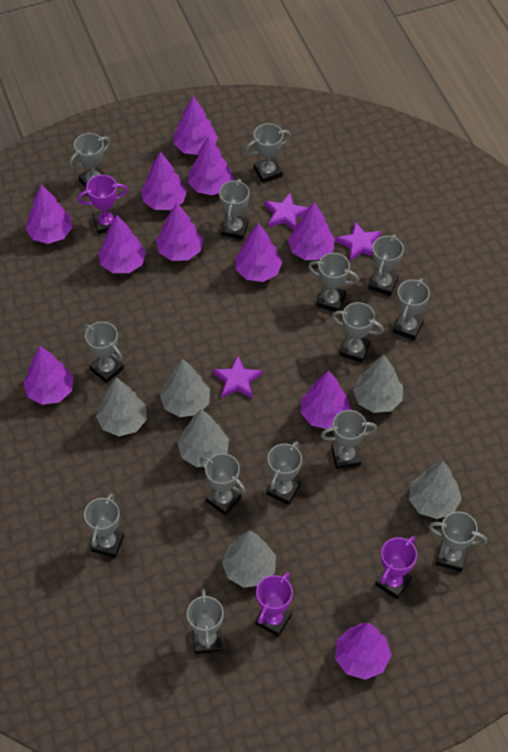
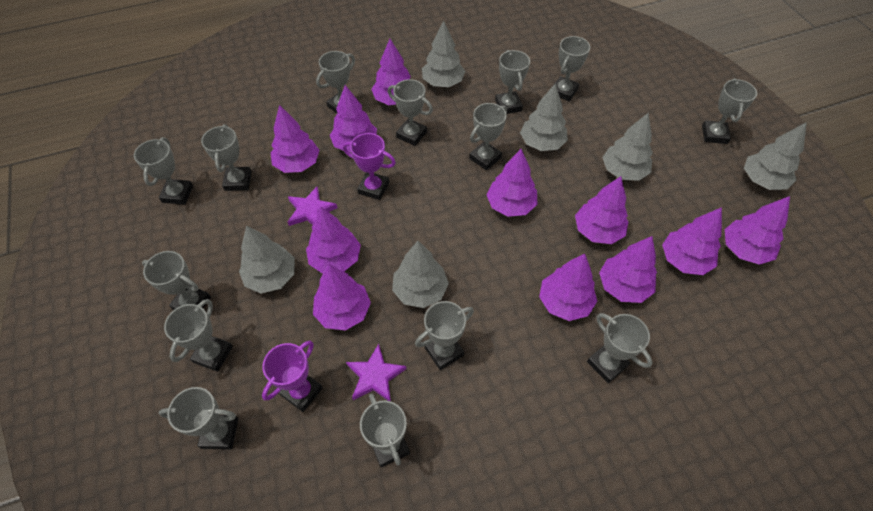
purple star: [213,356,263,399] [265,193,308,230] [335,222,382,261] = 3 -> [288,187,337,226] [346,344,406,401] = 2
purple trophy: [77,175,128,234] [255,572,293,637] [375,536,417,599] = 3 -> [262,340,323,412] [343,133,396,200] = 2

